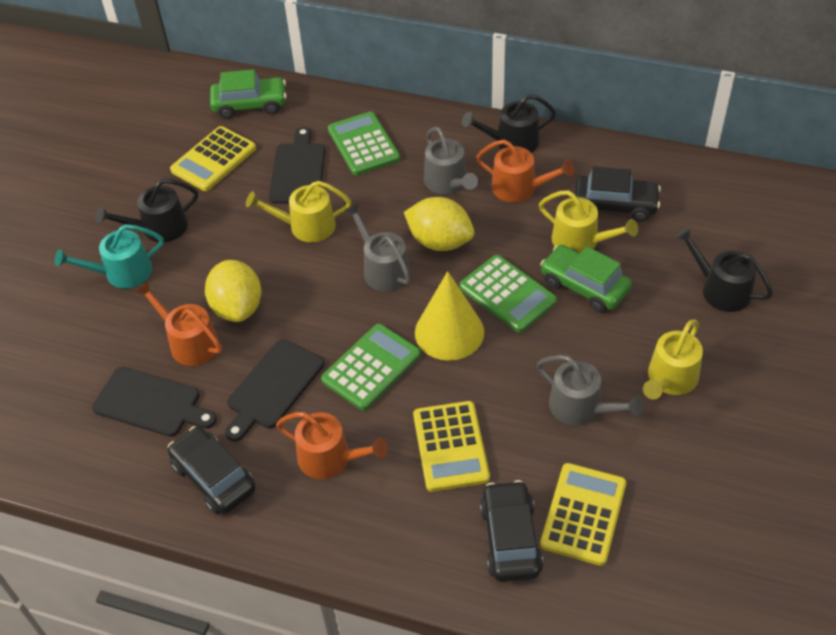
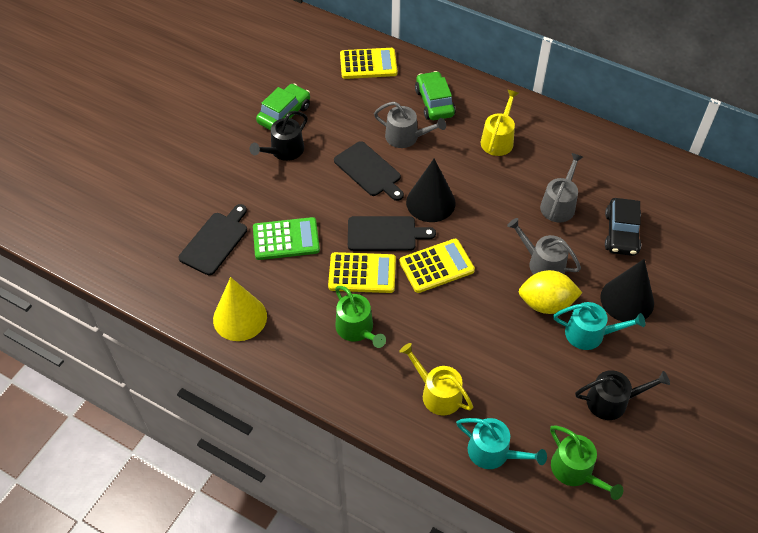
black car: [168,426,255,514] [480,480,543,582] [575,167,661,222] = 3 -> [605,198,641,256] = 1
black cone: none = 0 -> [406,159,456,222] [600,259,654,322] = 2
black watering can: [96,179,198,242] [462,94,556,153] [675,227,773,312] = 3 -> [250,111,308,161] [575,370,670,420] = 2
green calculator: [321,324,421,411] [328,112,400,175] [460,255,557,333] = 3 -> [253,217,320,260] = 1
green watering can: none = 0 -> [335,286,386,348] [550,425,623,500] = 2
orange watering can: [134,281,222,366] [276,412,388,479] [476,139,574,202] = 3 -> none = 0
turquoise watering can: [55,224,164,289] = 1 -> [456,418,547,469] [553,302,645,350] = 2
yellow lemon: [205,260,261,322] [404,197,474,251] = 2 -> [519,270,582,314] = 1
yellow watering can: [246,181,351,242] [539,190,638,253] [643,319,703,399] = 3 -> [399,343,473,416] [481,90,519,156] = 2

